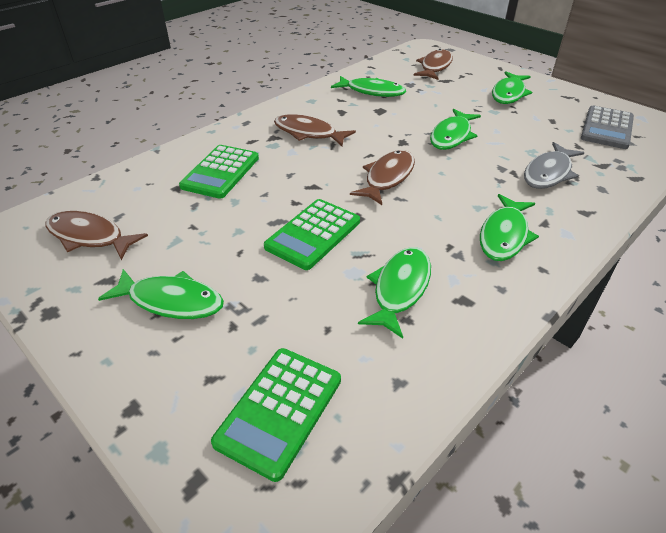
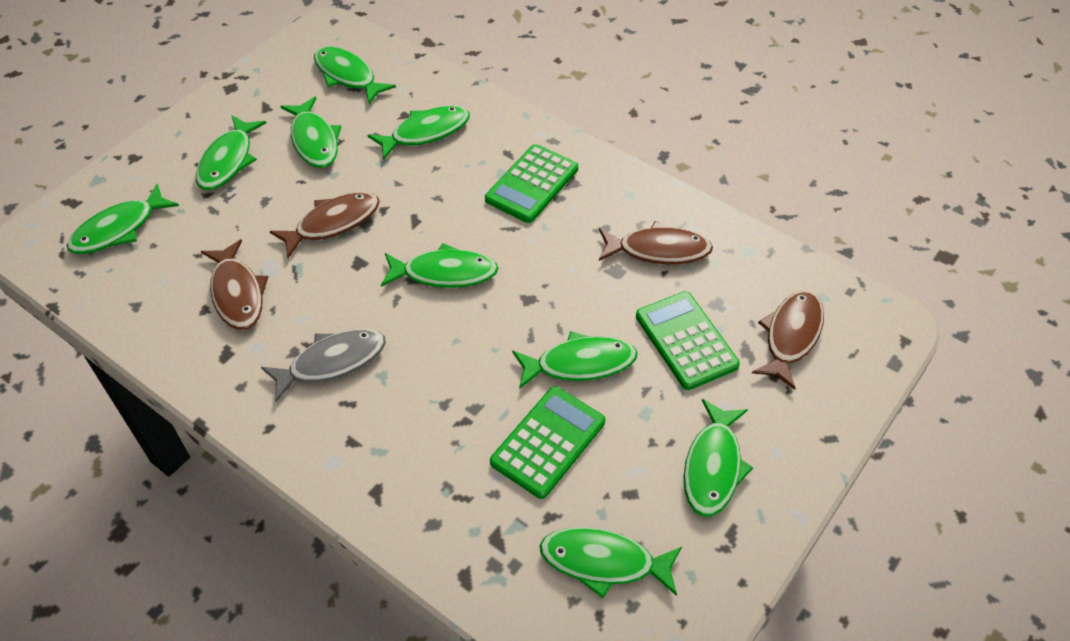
green fish: [98,269,224,319] [331,76,406,97] [358,247,431,339] [430,109,481,150] [480,194,539,261] [492,71,532,104] = 6 -> [66,184,179,254] [196,115,266,190] [280,97,341,168] [314,47,396,104] [368,106,470,160] [381,243,499,288] [512,331,637,389] [540,527,682,598] [684,399,753,517] = 9
grey calculator: [581,106,634,149] = 1 -> none = 0

